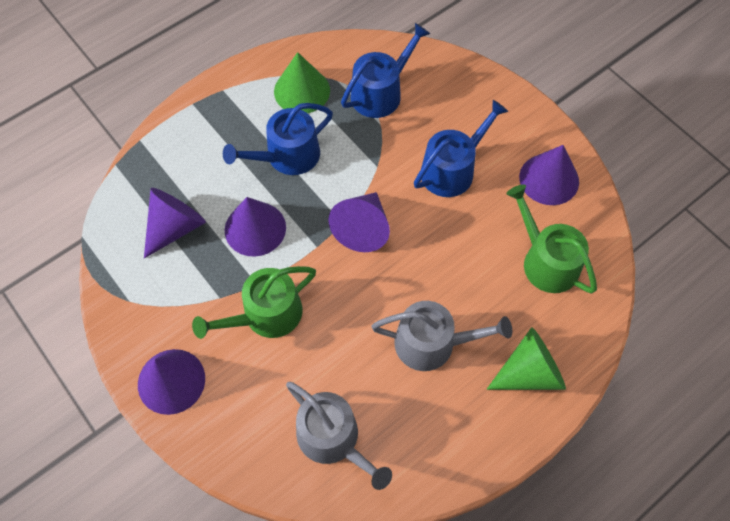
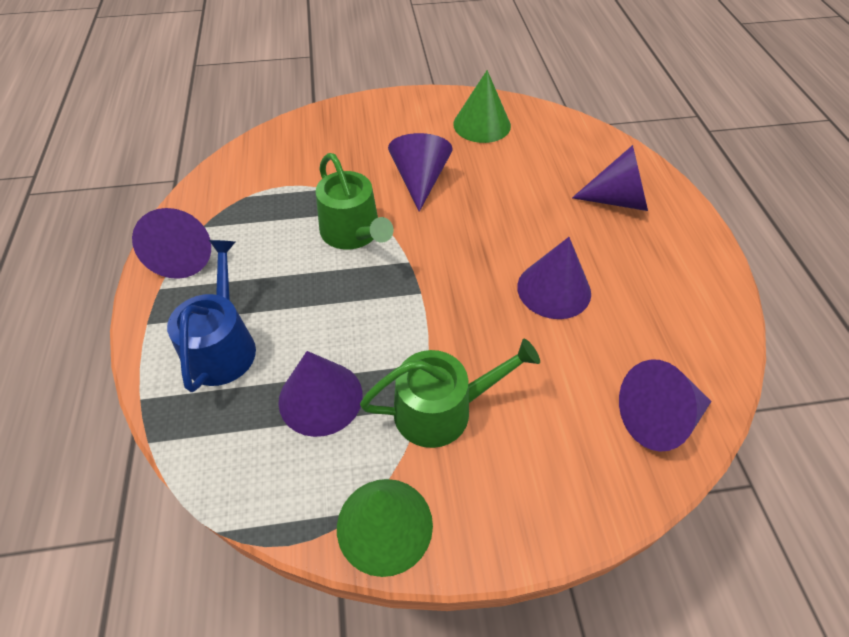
blue watering can: [223,103,333,175] [341,23,430,118] [414,100,508,197] = 3 -> [167,240,256,392] = 1
grey watering can: [286,382,392,490] [371,301,512,371] = 2 -> none = 0
purple cone: [138,349,205,415] [144,188,206,258] [225,197,286,257] [328,192,390,252] [519,145,579,205] = 5 -> [132,208,211,279] [278,351,363,437] [388,133,453,212] [517,237,591,319] [572,145,648,211] [619,359,712,452] = 6

